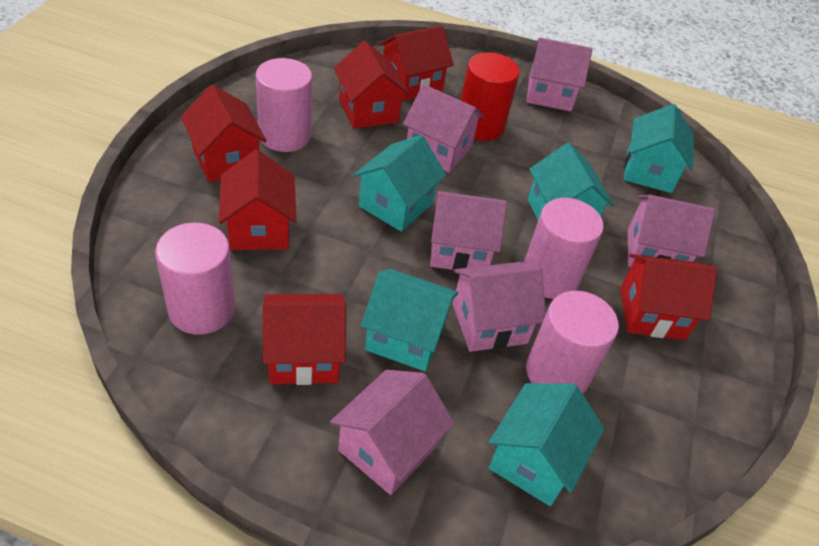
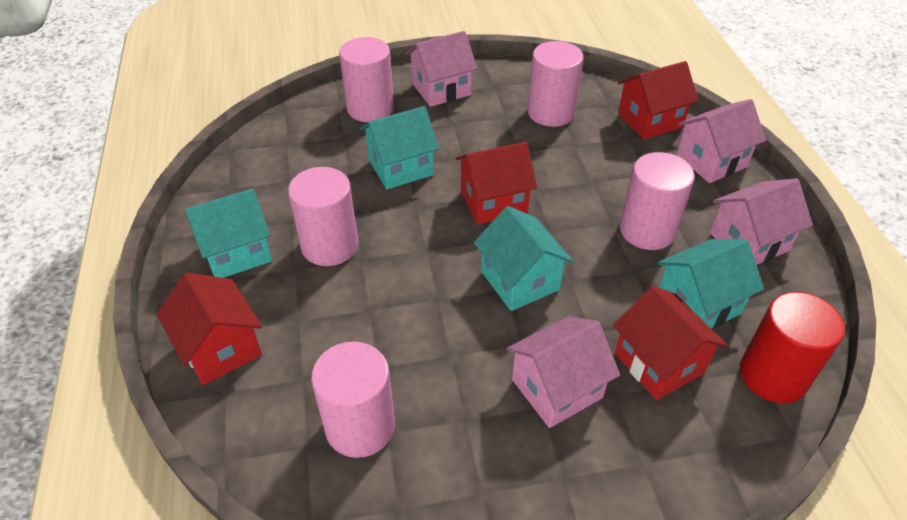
pink cylinder: [155,223,235,335] [256,58,312,152] [524,198,604,299] [526,291,619,394] = 4 -> [288,167,358,266] [311,342,395,458] [339,37,394,122] [528,41,584,127] [620,152,695,250] = 5
pink house: [330,370,454,495] [403,84,484,173] [430,191,507,270] [453,262,546,352] [527,38,592,111] [628,195,715,267] = 6 -> [406,31,477,107] [506,316,620,428] [676,99,766,183] [710,178,813,265] = 4
red house: [181,85,267,182] [219,150,297,250] [263,294,346,385] [334,41,410,129] [379,25,454,101] [620,254,717,340] = 6 -> [157,273,262,385] [456,142,537,225] [613,286,727,400] [618,61,698,139] = 4
turquoise house: [353,135,446,232] [361,269,458,371] [489,383,604,506] [528,143,614,220] [624,104,694,193] = 5 -> [185,188,272,278] [360,106,439,189] [474,206,573,311] [658,239,764,328] = 4

